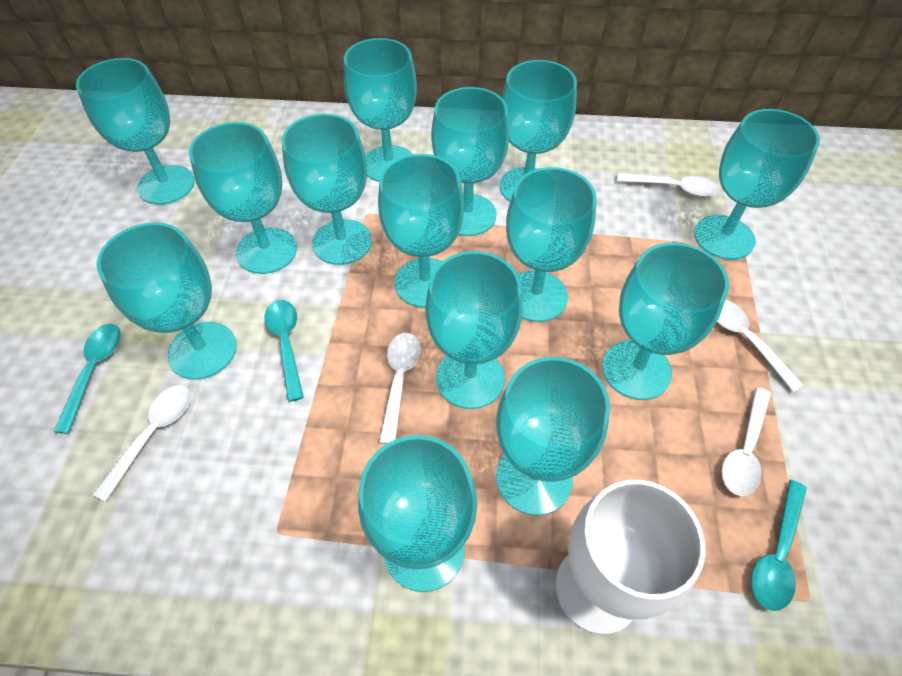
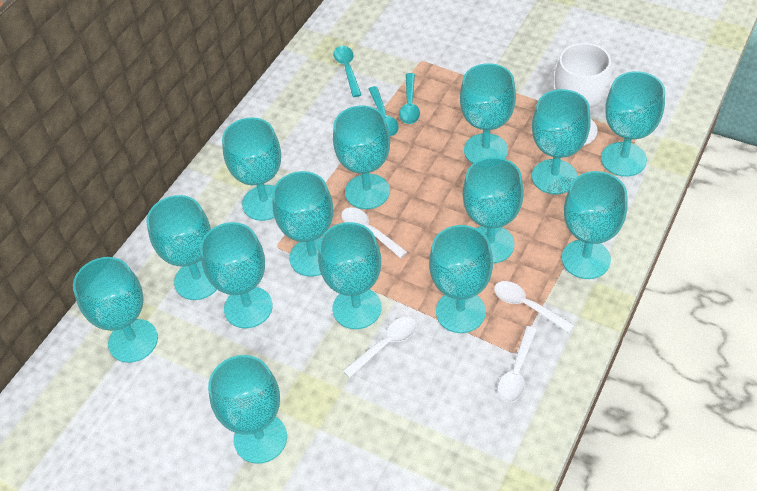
white spoon: [93,385,191,502] [379,333,421,444] [617,173,719,197] [717,299,803,392] [721,387,771,496] = 5 -> [341,207,407,258] [342,317,417,378] [494,281,574,333] [498,326,537,402] = 4

